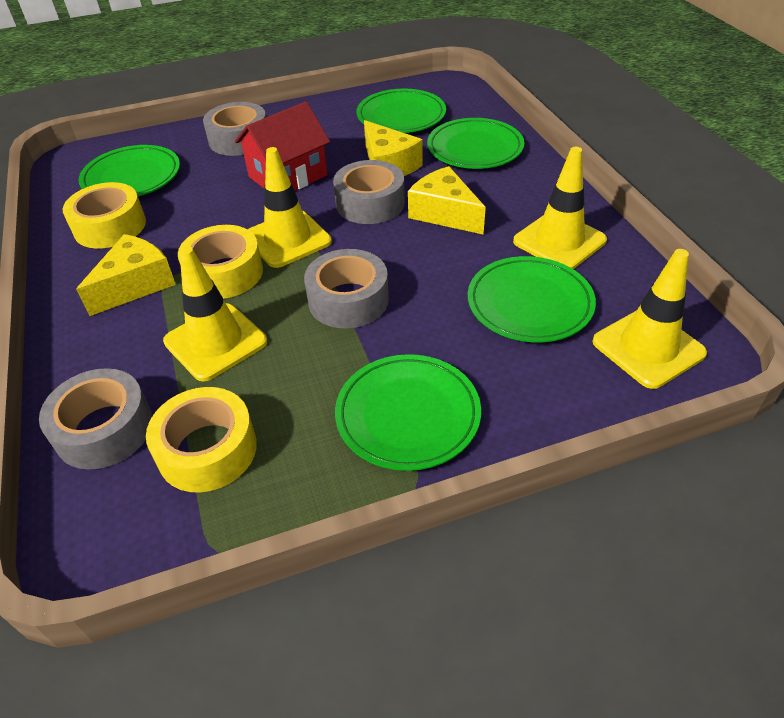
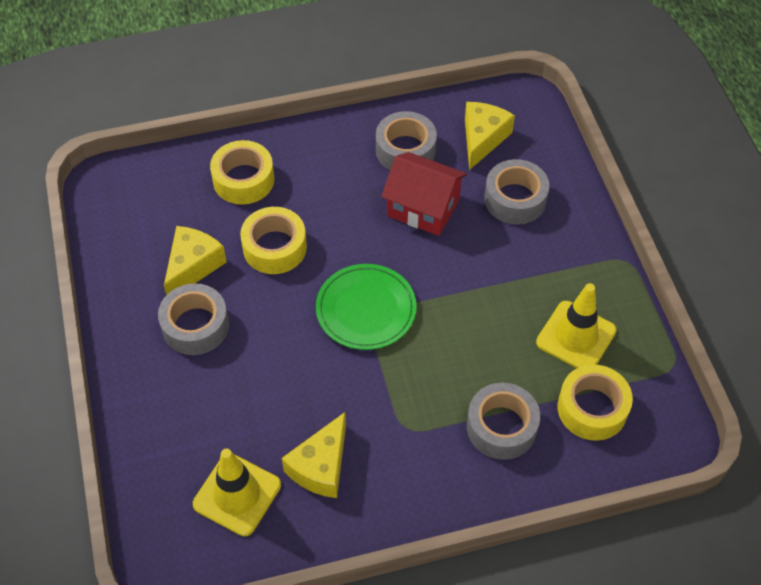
green plate: [79,145,180,196] [335,354,481,471] [356,89,446,133] [427,118,524,169] [468,256,596,342] = 5 -> [316,264,417,350] = 1
yellow traffic cone: [163,246,267,381] [248,147,332,268] [513,147,607,269] [593,249,707,389] = 4 -> [193,448,281,536] [536,283,617,368] = 2

